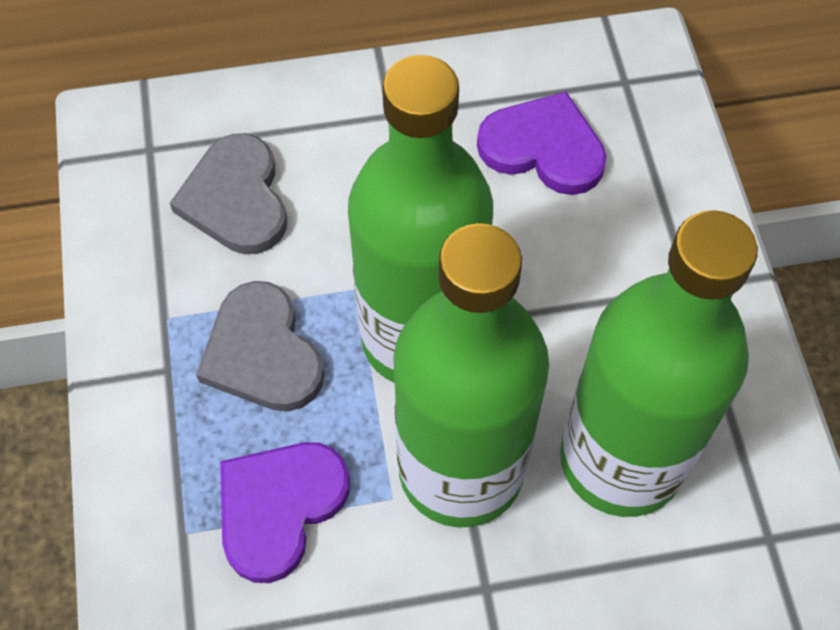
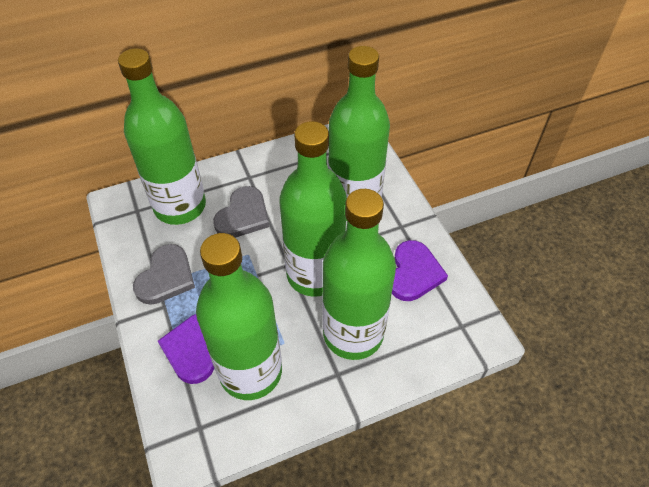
green bottle: [348,55,493,383] [393,223,549,528] [560,210,758,517] = 3 -> [118,48,206,225] [196,233,282,400] [279,121,347,297] [322,189,396,360] [328,46,390,221] = 5

